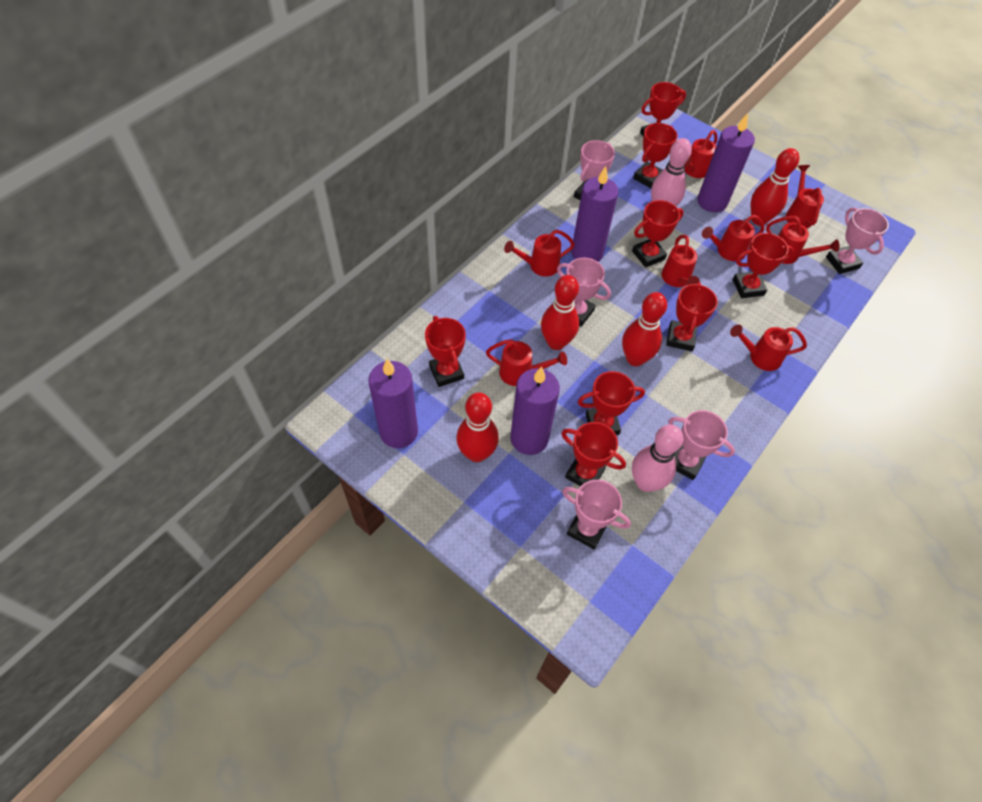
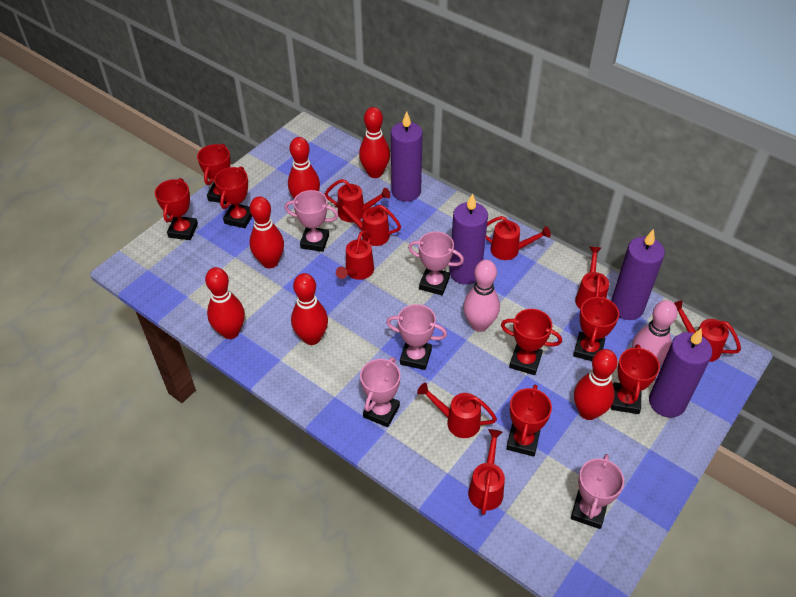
red bowling pin: [456,392,499,462] [541,275,579,350] [622,292,667,366] [751,148,799,226] = 4 -> [205,267,245,339] [249,196,284,268] [288,137,320,199] [291,273,328,345] [359,107,390,178] [574,349,618,420] = 6
red trophy: [425,316,466,387] [561,422,626,486] [578,371,645,435] [632,200,684,267] [633,123,677,188] [640,82,686,136] [666,282,718,351] [733,233,794,298] = 8 -> [155,178,198,240] [197,144,231,204] [214,166,252,228] [501,309,562,375] [506,385,552,457] [573,295,619,361] [611,344,660,414] = 7

